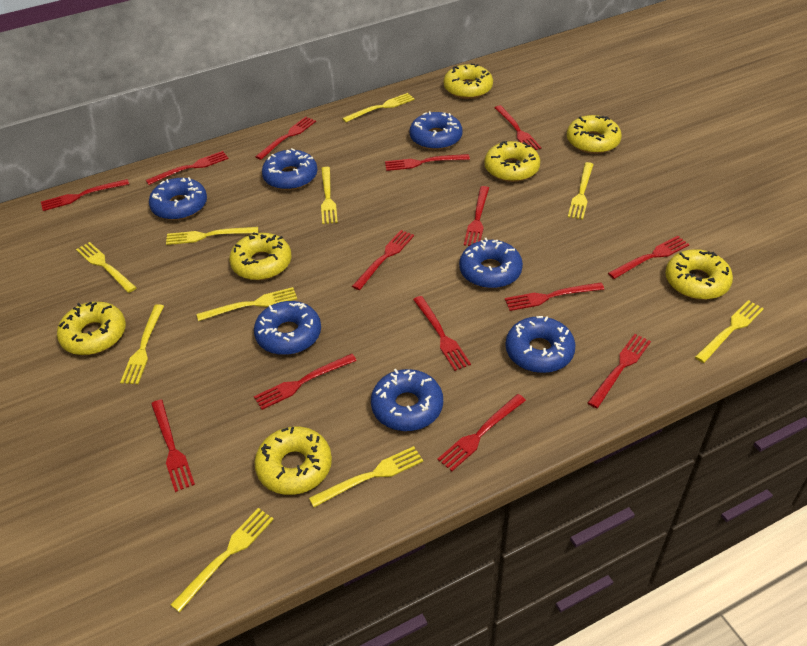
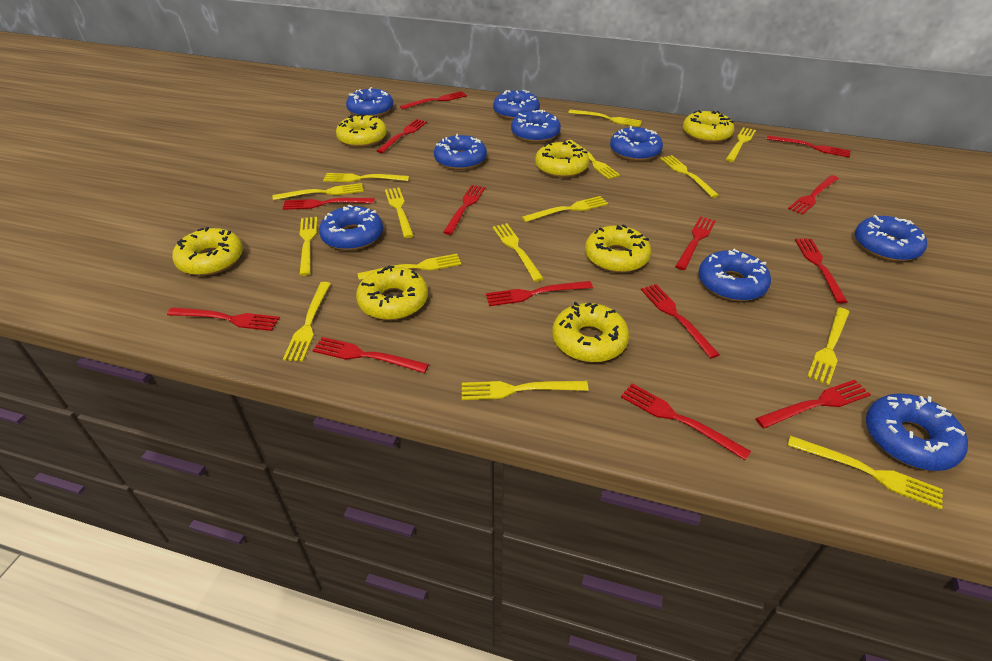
blue donut: [149,177,207,220] [254,301,321,355] [262,148,317,190] [371,369,443,431] [410,111,462,150] [459,238,523,288] [505,316,576,373] = 7 -> [319,205,383,250] [346,87,393,117] [434,134,487,170] [493,90,540,120] [511,110,561,143] [610,126,663,161] [698,249,771,301] [855,215,927,261] [866,393,968,471] = 9
yellow fork: [76,242,137,293] [120,304,164,384] [166,227,258,245] [170,508,274,613] [197,287,297,321] [309,446,423,507] [321,167,338,224] [342,93,415,122] [568,162,594,220] [695,300,764,363] = 10 -> [273,183,363,200] [283,282,331,362] [299,217,317,276] [323,173,409,182] [357,254,461,280] [385,188,414,238] [462,381,589,400] [493,223,544,282] [522,196,608,222] [566,140,620,179] [568,109,642,127] [660,155,719,198] [726,127,756,162] [787,436,943,510] [807,307,849,385] = 15

